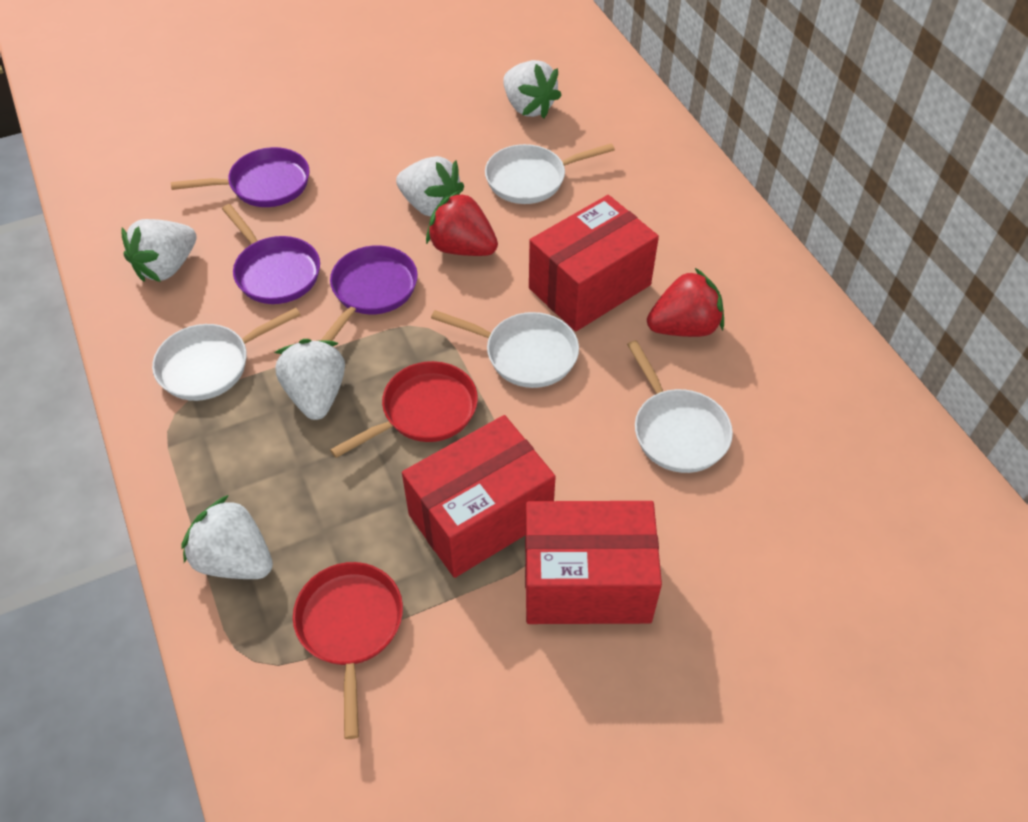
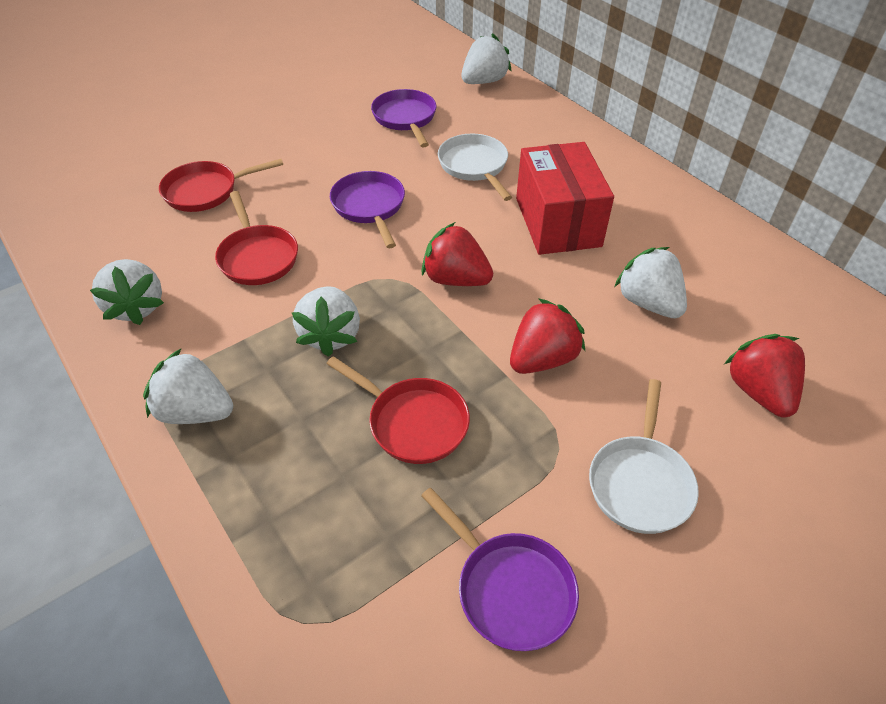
red box: [402,415,556,578] [525,501,662,624] [529,195,659,331] = 3 -> [516,142,614,255] = 1
red pan: [293,562,403,739] [330,361,478,458] = 2 -> [159,159,283,212] [215,191,298,285] [326,356,470,464] = 3
red strawberry: [426,190,498,256] [647,268,724,337] = 2 -> [421,222,493,286] [510,298,585,374] [724,334,805,418] = 3
white pan: [152,308,301,401] [431,310,579,388] [485,143,615,204] [627,340,733,473] = 4 -> [438,134,512,201] [589,379,699,534] = 2

